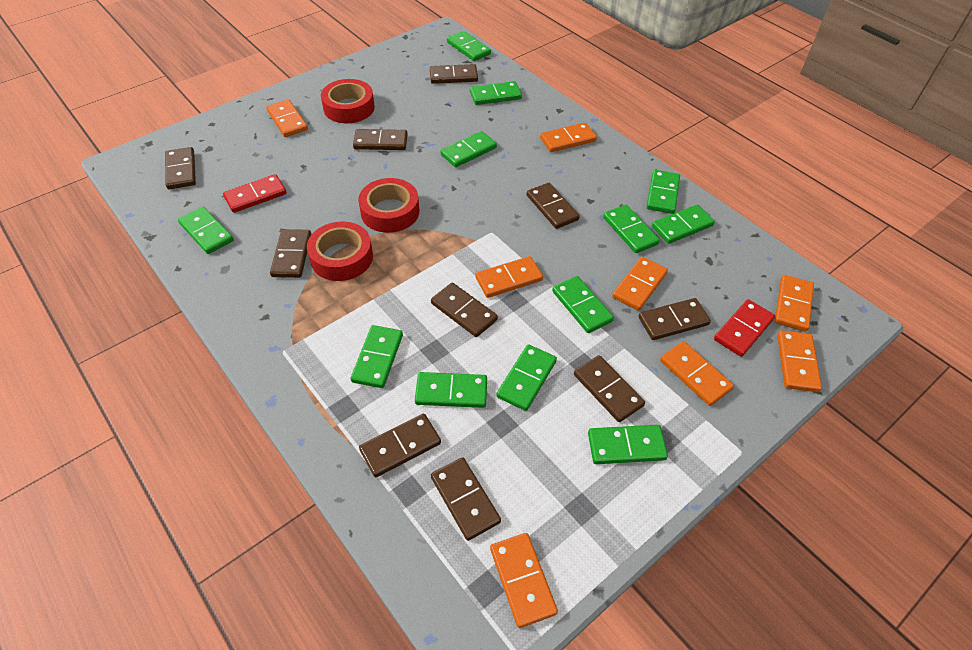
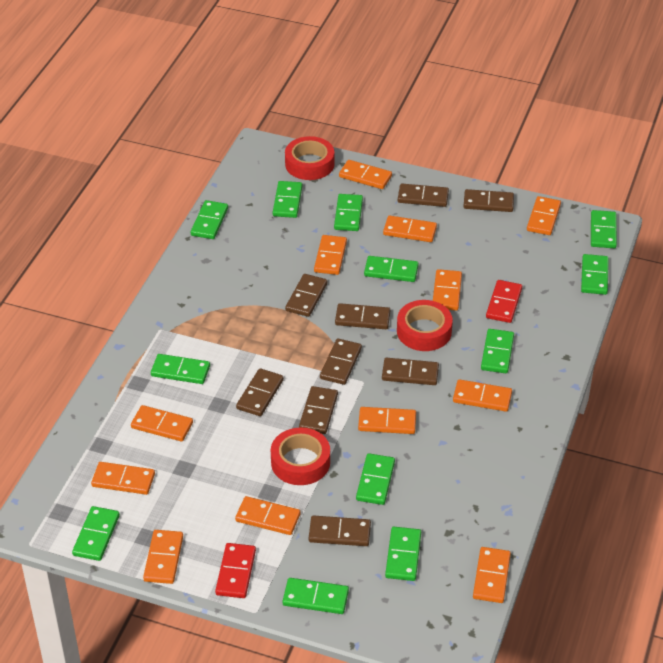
brown domino: [165,147,196,189] [270,229,311,278] [353,129,408,150] [359,414,441,477] [430,64,478,84] [431,283,498,337] [431,457,501,541] [527,183,580,229] [574,355,645,422] [638,298,711,340] = 10 -> [236,368,284,416] [285,274,327,317] [299,386,338,434] [309,515,371,546] [320,338,362,385] [335,303,390,329] [382,358,439,385] [398,184,449,207] [463,189,514,212] = 9
orange domino: [266,99,308,137] [475,256,543,298] [490,533,558,628] [540,123,597,152] [612,257,668,311] [660,341,734,406] [775,275,814,332] [777,330,822,392] = 8 -> [91,462,155,495] [131,405,193,442] [143,530,183,584] [235,496,300,535] [314,235,347,275] [339,160,392,189] [358,407,416,434] [383,216,437,242] [433,269,462,311] [453,379,512,412] [473,547,511,603] [527,196,561,235] = 12

